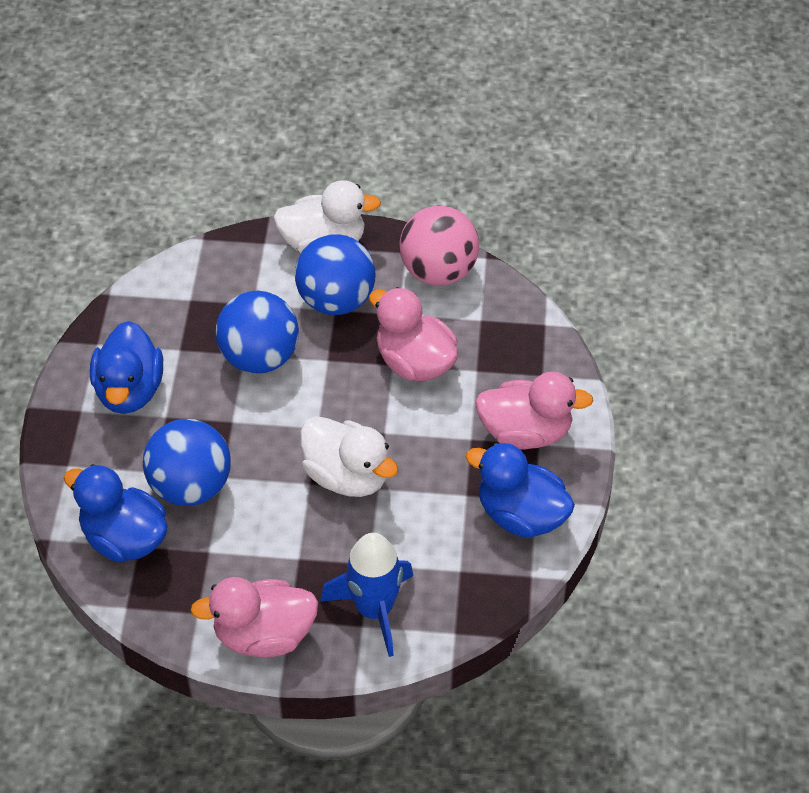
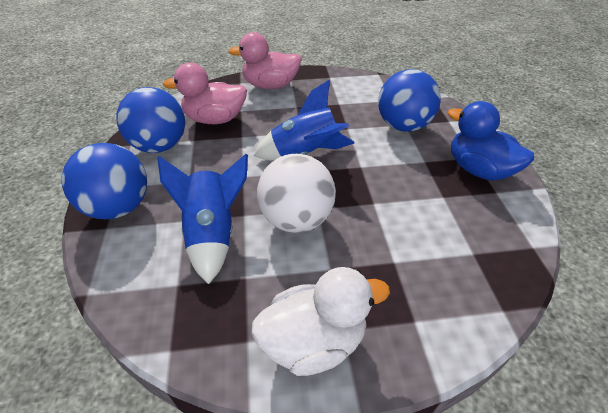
blue duck: [64,464,168,562] [90,321,163,414] [466,443,575,538] = 3 -> [448,101,534,180] = 1
blue rocket: [320,533,413,657] = 1 -> [157,154,248,284] [254,80,354,161] = 2
pink ball: [400,205,479,286] = 1 -> none = 0
pink duck: [190,577,319,657] [369,287,458,381] [475,372,593,449] = 3 -> [163,63,247,124] [228,32,302,89] = 2
white ball: none = 0 -> [257,154,336,233] = 1
white duck: [273,180,381,253] [300,416,398,497] = 2 -> [251,267,390,376] = 1

